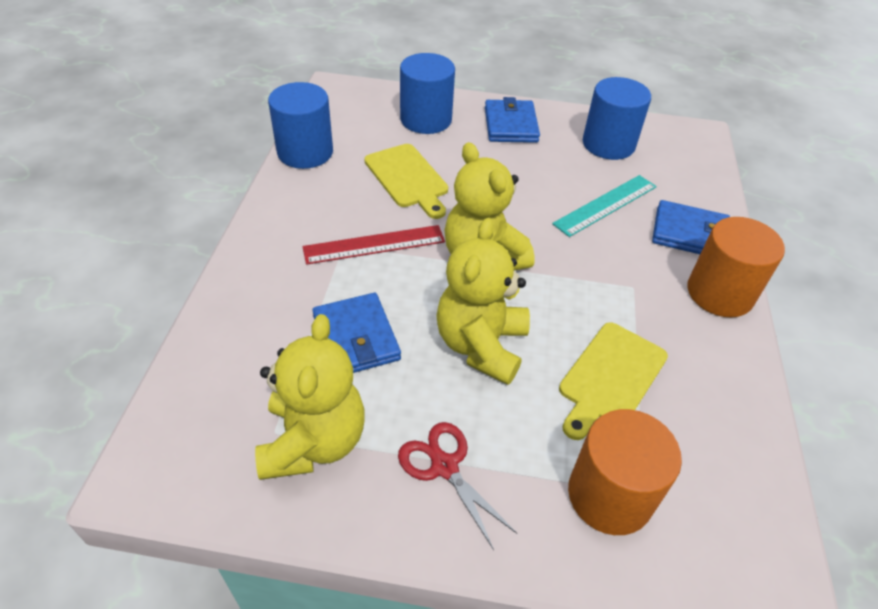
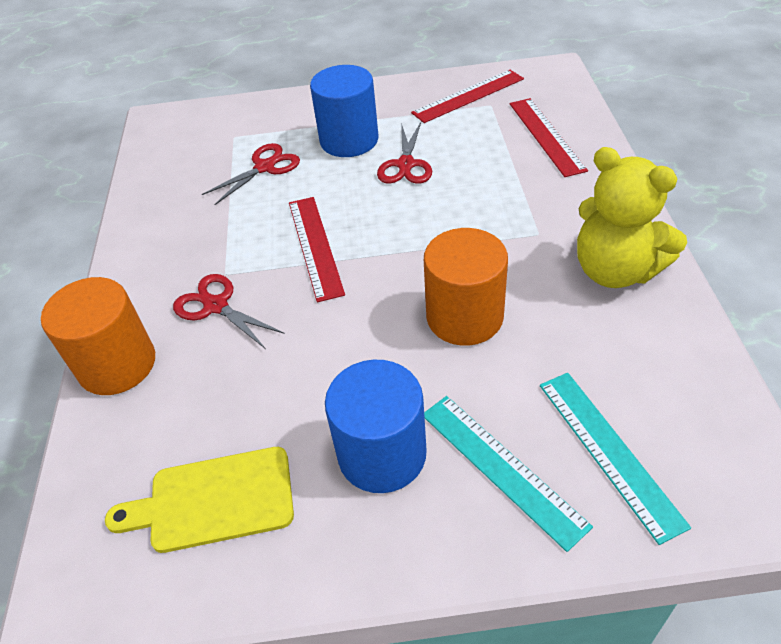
blue cylinder: [268,82,333,169] [400,53,455,134] [583,77,651,160] = 3 -> [310,65,378,157] [325,360,427,493] = 2
blue wallet: [313,293,401,373] [485,97,540,143] [652,200,730,254] = 3 -> none = 0
red ruler: [303,225,445,265] = 1 -> [289,197,345,302] [411,70,524,123] [510,98,588,177] = 3
red scissors: [398,422,517,550] = 1 -> [173,274,285,349] [202,143,300,205] [377,122,432,184] = 3
turquoise ruler: [552,175,657,237] = 1 -> [424,396,593,552] [540,373,691,545] = 2
yellow cutting board: [365,144,448,219] [559,322,668,440] = 2 -> [105,447,294,553] = 1
yellow teddy bear: [255,314,365,480] [436,218,530,385] [445,142,535,271] = 3 -> [577,147,687,288] = 1

